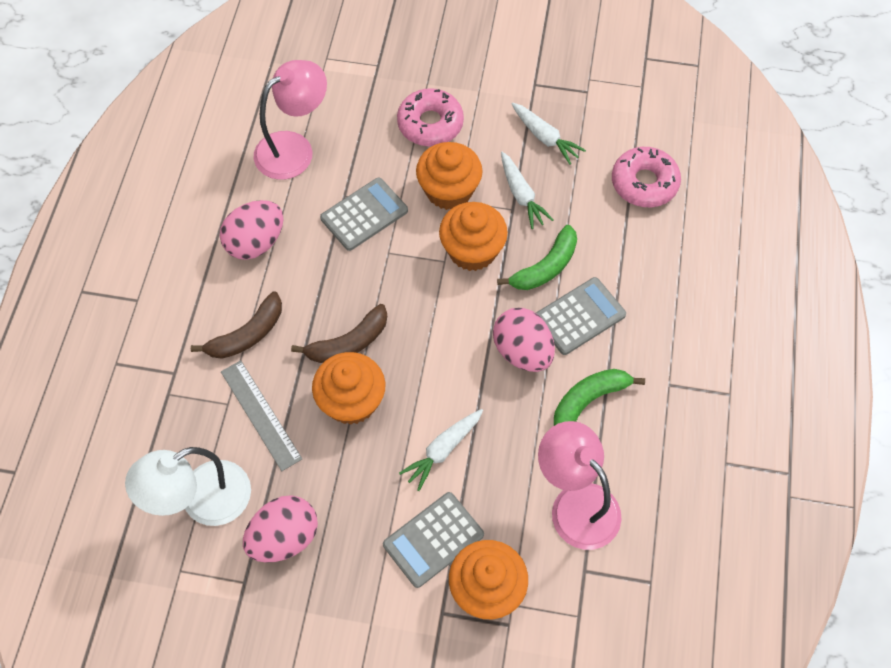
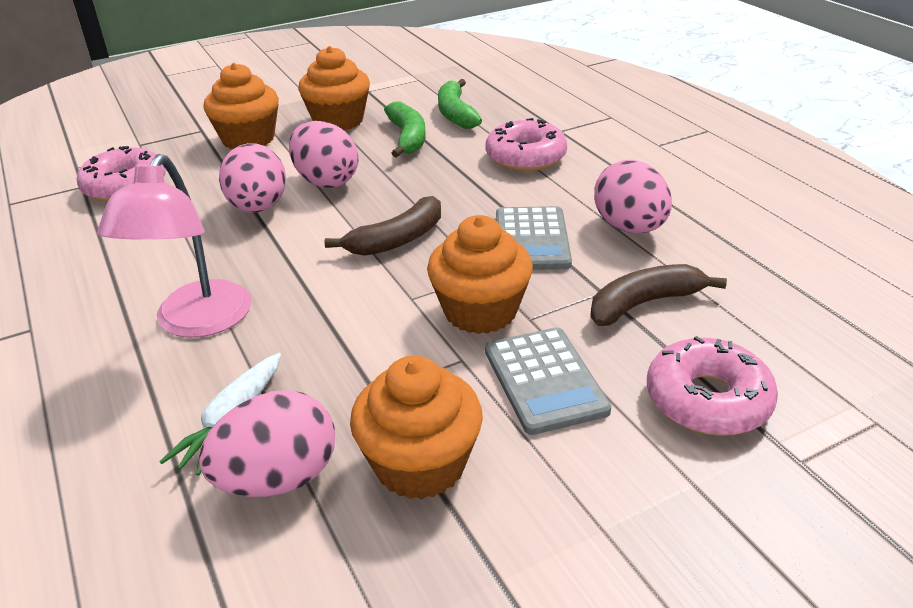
grey calculator: [320,178,408,251] [383,492,484,588] [536,277,626,355] = 3 -> [485,327,611,435] [496,206,572,270] = 2
grey ruler: [221,360,302,471] = 1 -> none = 0
pink donut: [397,88,464,146] [612,147,681,207] = 2 -> [77,146,166,202] [486,118,567,171] [647,336,778,436] = 3
pink egg: [220,200,284,260] [243,495,318,563] [493,308,555,372] = 3 -> [199,390,335,497] [219,143,286,213] [289,121,358,188] [594,160,672,233] = 4
pink lamp: [254,60,327,180] [538,421,622,550] = 2 -> [97,154,252,338] = 1
white carrot: [399,409,483,491] [501,152,554,229] [511,103,586,164] = 3 -> [159,353,281,476] = 1
white lamp: [125,447,251,526] = 1 -> none = 0

